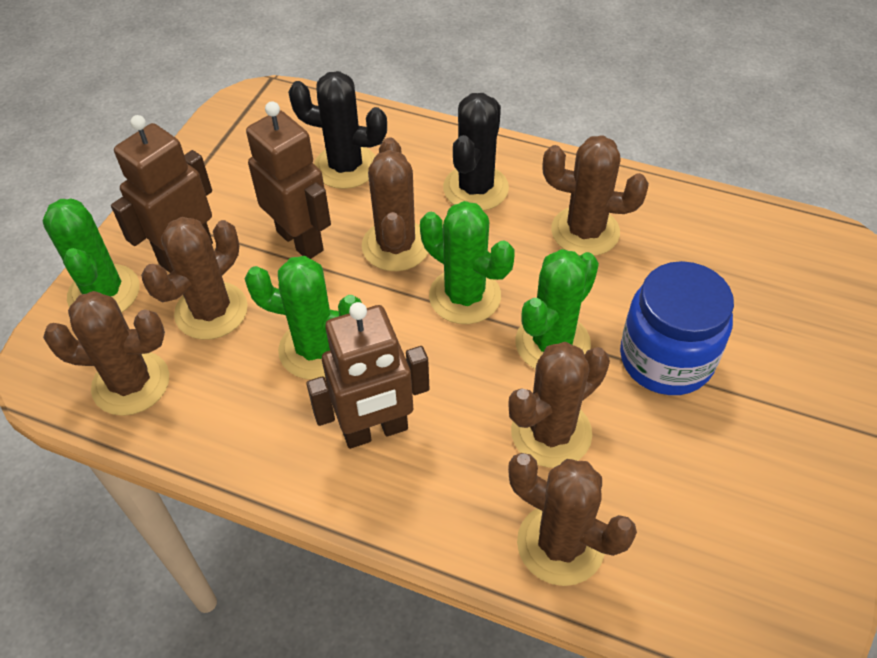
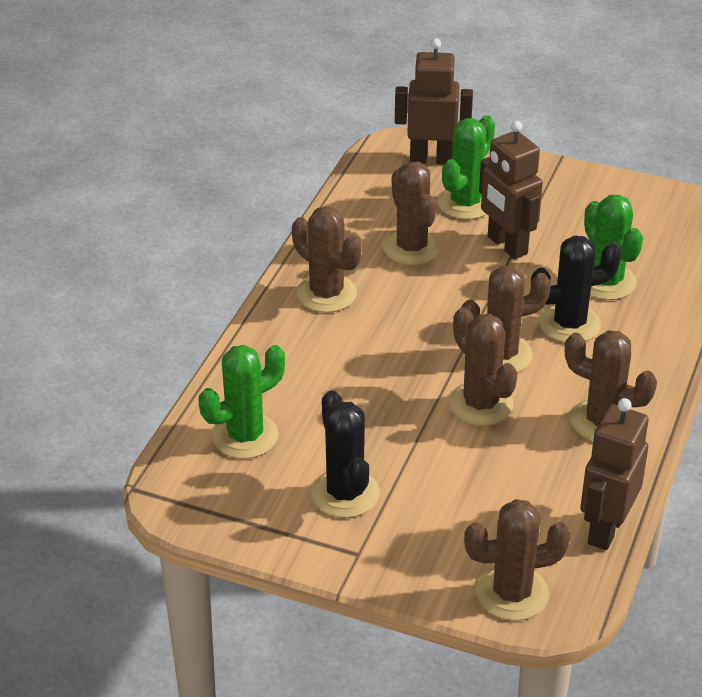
blue jar: [620,261,734,395] = 1 -> none = 0
green cactus: [43,198,140,312] [245,256,362,380] [420,201,515,324] [515,249,599,369] = 4 -> [198,345,285,459] [438,116,495,220] [584,195,643,300] = 3

